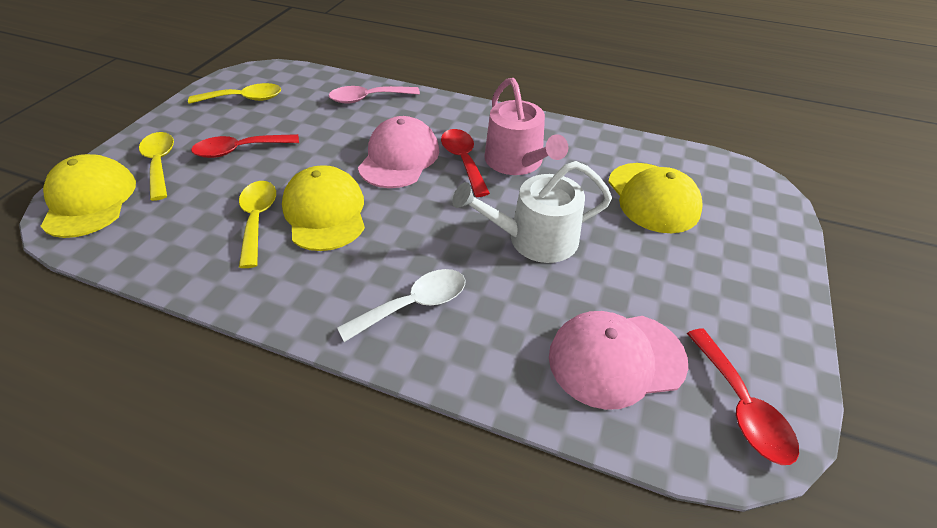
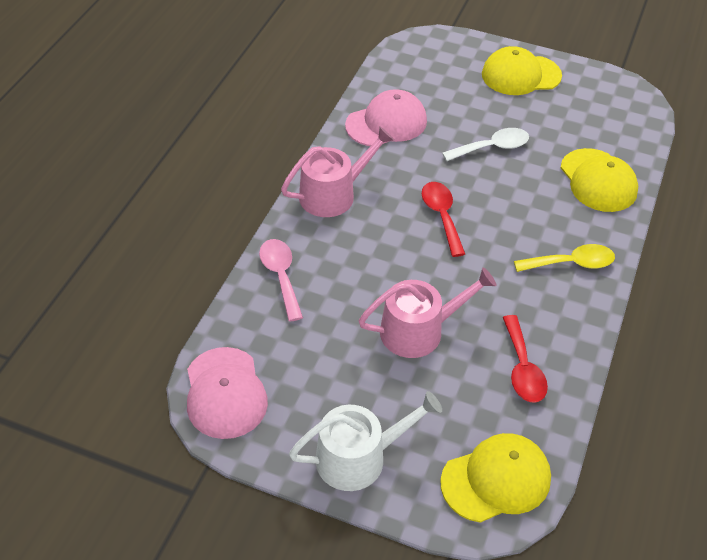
pink watering can: [485,78,568,175] = 1 -> [281,127,394,217] [358,268,497,358] = 2
red spoon: [191,134,299,158] [441,129,490,197] [687,329,799,465] = 3 -> [422,182,465,257] [503,315,548,403] = 2
yellow spoon: [139,132,174,201] [188,83,281,104] [239,181,276,268] = 3 -> [514,244,615,272] = 1

